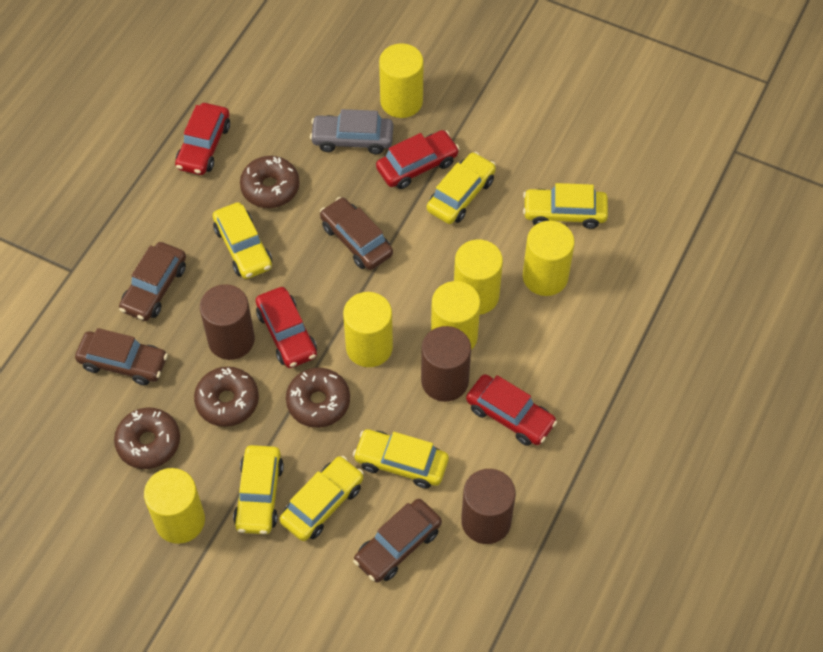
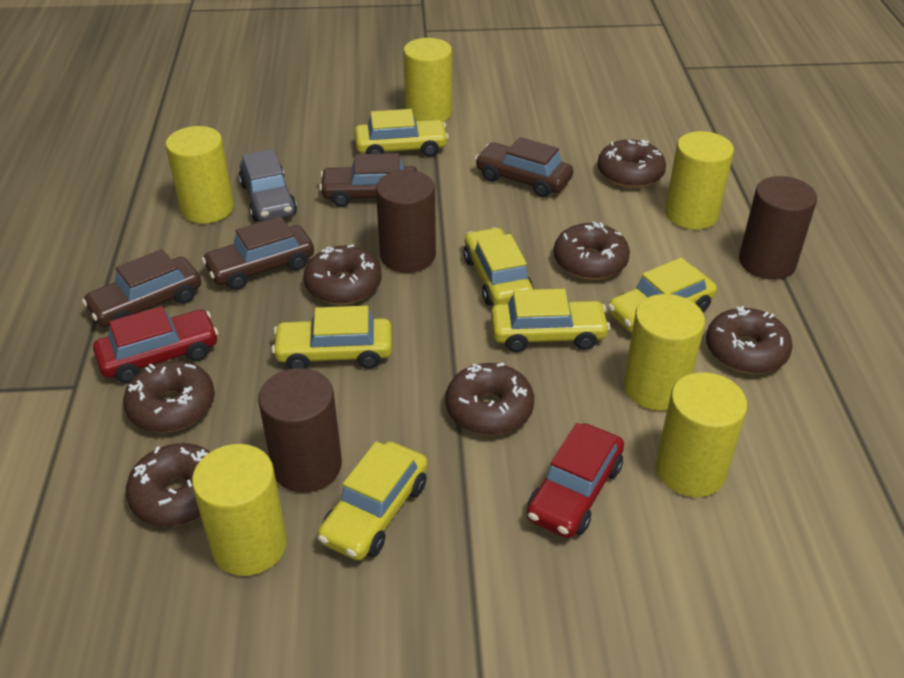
brown donut: [114,408,180,469] [194,367,259,427] [240,156,299,208] [286,368,350,428] = 4 -> [123,360,215,433] [126,443,210,526] [303,244,381,305] [446,363,534,435] [554,222,630,280] [598,140,666,188] [706,306,793,374] = 7
red car: [175,103,230,175] [256,287,317,368] [376,130,460,189] [466,374,557,446] = 4 -> [93,306,218,383] [527,423,624,538] = 2

